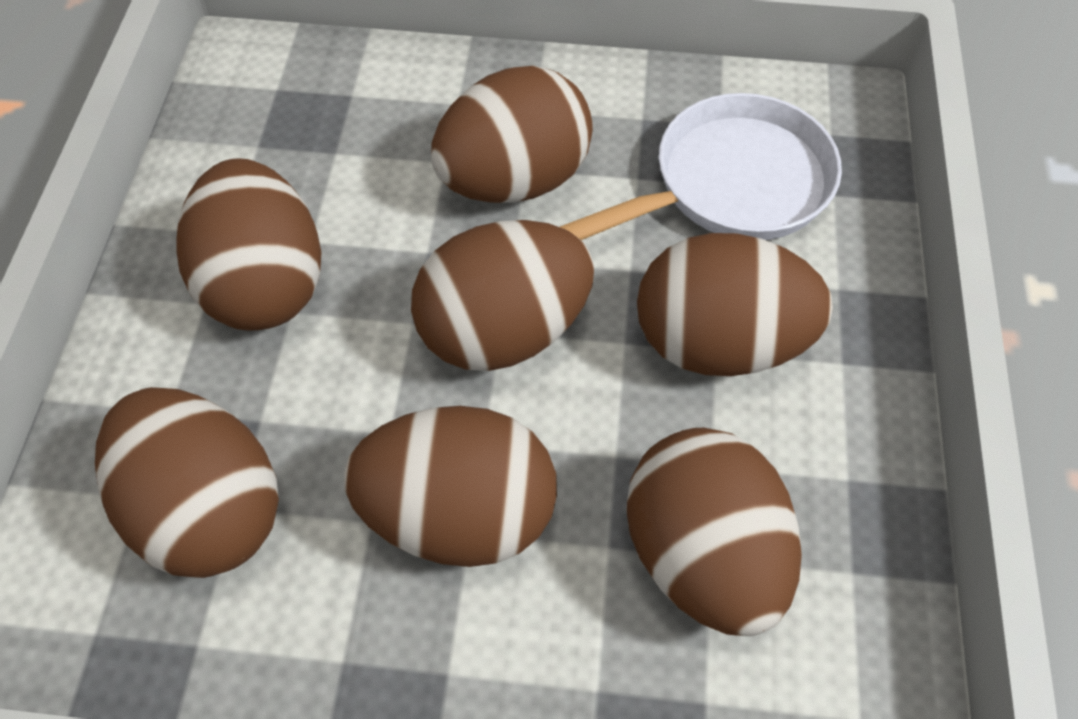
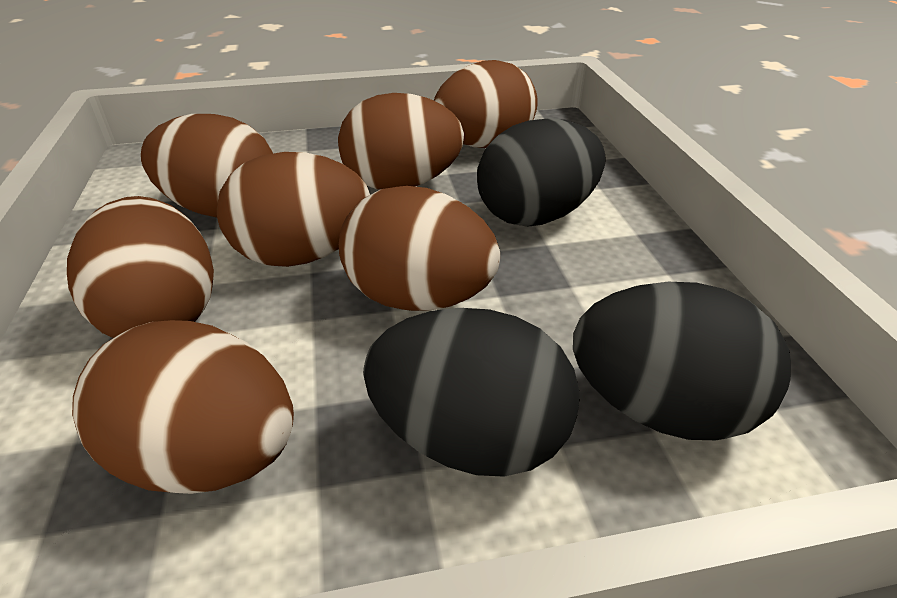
black egg: none = 0 -> [363,308,580,477] [477,118,606,227] [573,282,791,440] = 3
white pan: [560,93,842,240] = 1 -> none = 0

